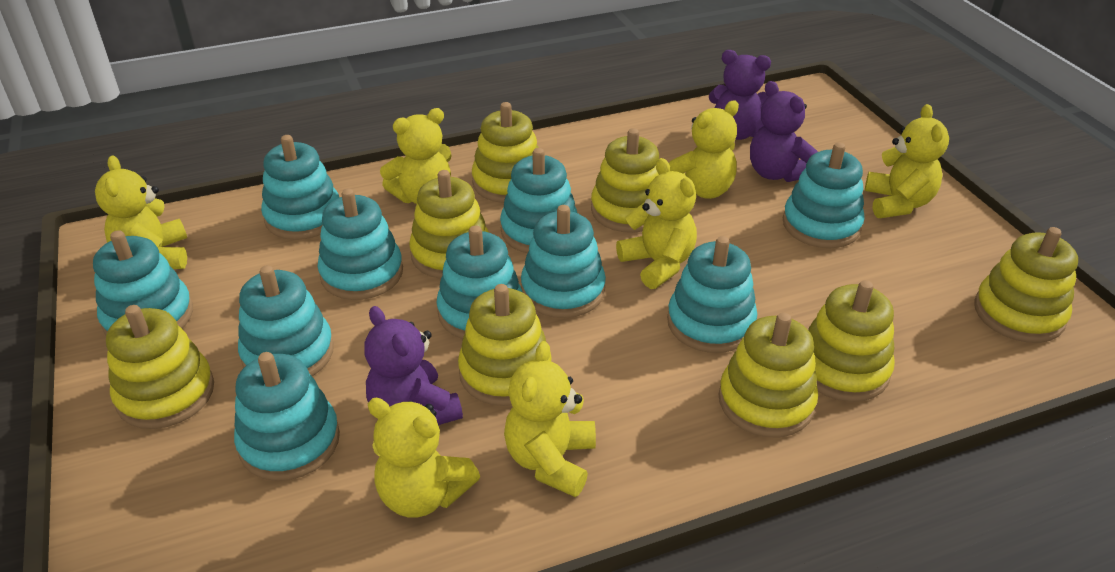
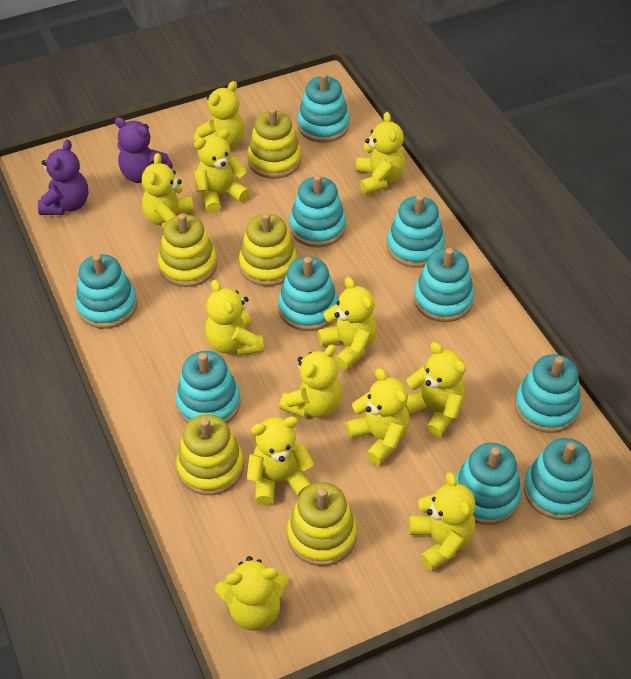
purple teddy bear: [364,306,463,425] [709,50,771,140] [750,81,818,182] = 3 -> [38,140,88,215] [115,117,173,183] = 2
yellow stacking toy: [106,305,214,429] [409,170,489,279] [458,284,552,406] [472,102,539,203] [591,128,659,233] [718,313,818,437] [808,280,895,402] [974,227,1078,343] = 8 -> [158,213,217,287] [176,414,244,495] [239,213,297,286] [247,108,301,179] [287,482,357,566] = 5
yellow teddy bear: [95,156,187,269] [368,398,480,518] [380,108,452,204] [504,341,596,497] [616,158,697,289] [669,101,739,199] [865,104,949,218] = 7 -> [142,153,194,229] [194,81,244,149] [194,129,250,213] [205,280,264,356] [215,556,289,630] [247,416,314,505] [279,345,342,418] [317,277,377,370] [345,368,410,465] [356,112,405,194] [406,342,466,437] [409,472,475,571] = 12

